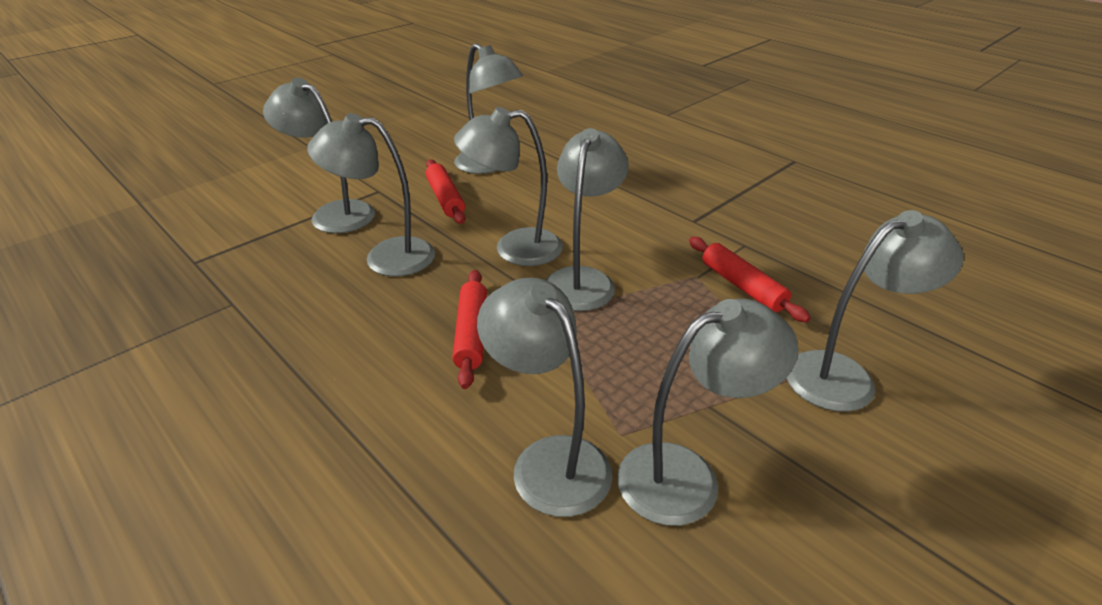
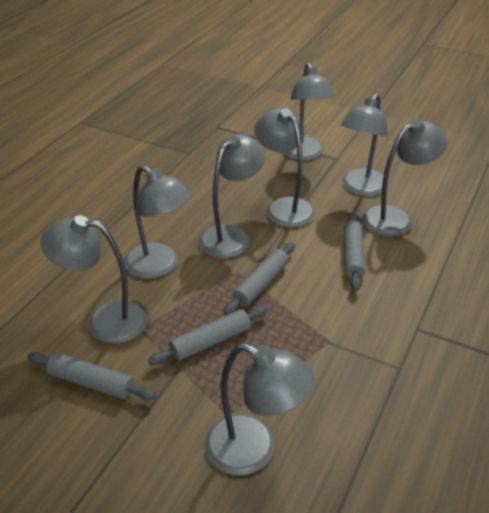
grey rolling pin: none = 0 -> [27,352,156,400] [148,306,268,365] [224,242,295,315] [344,212,365,291] = 4
red rolling pin: [426,159,466,224] [452,270,487,389] [689,237,811,323] = 3 -> none = 0

